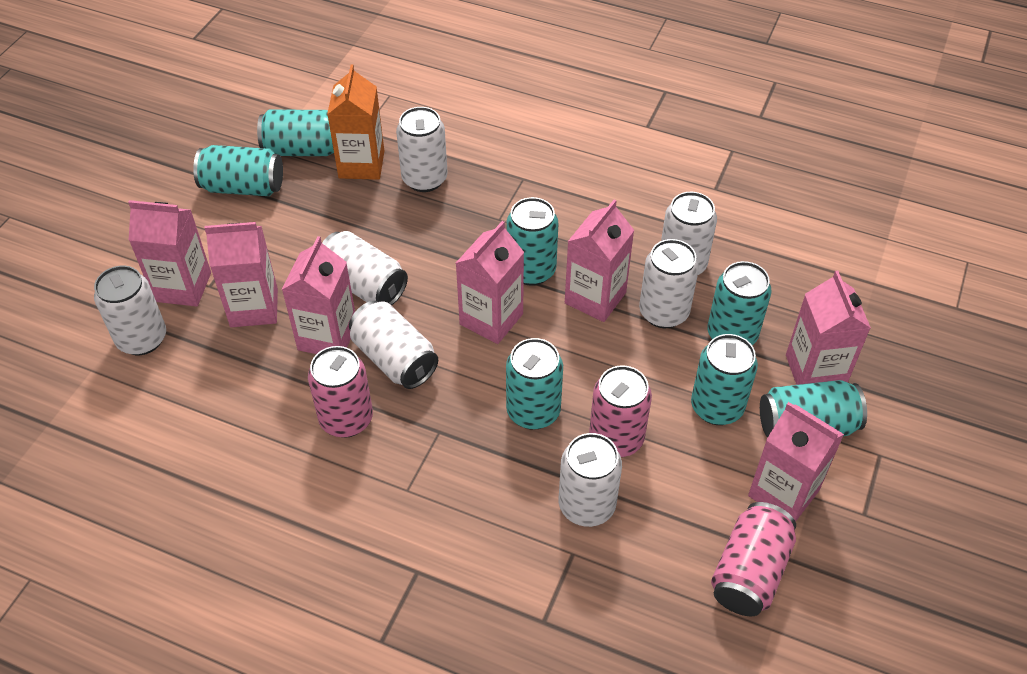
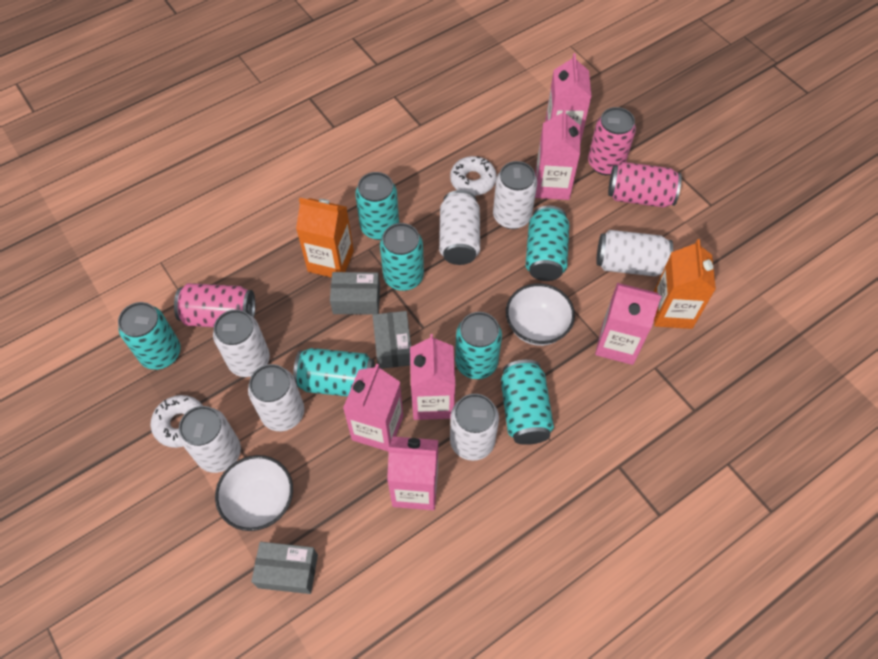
grey box: none = 0 -> [251,542,318,594] [330,272,380,315] [373,311,411,369] = 3
orange carton: [327,64,384,180] = 1 -> [296,198,354,278] [654,239,716,329] = 2
pink carton: [128,200,211,306] [204,222,278,327] [282,236,355,354] [456,221,524,344] [565,199,634,322] [748,402,844,522] [786,270,871,385] = 7 -> [343,364,403,451] [387,436,438,510] [410,334,455,420] [535,108,580,200] [545,53,592,144] [595,283,661,365] = 6
white bowl: none = 0 -> [215,455,293,531] [506,283,575,346] = 2
white donut: none = 0 -> [151,395,203,448] [450,156,497,196] = 2

